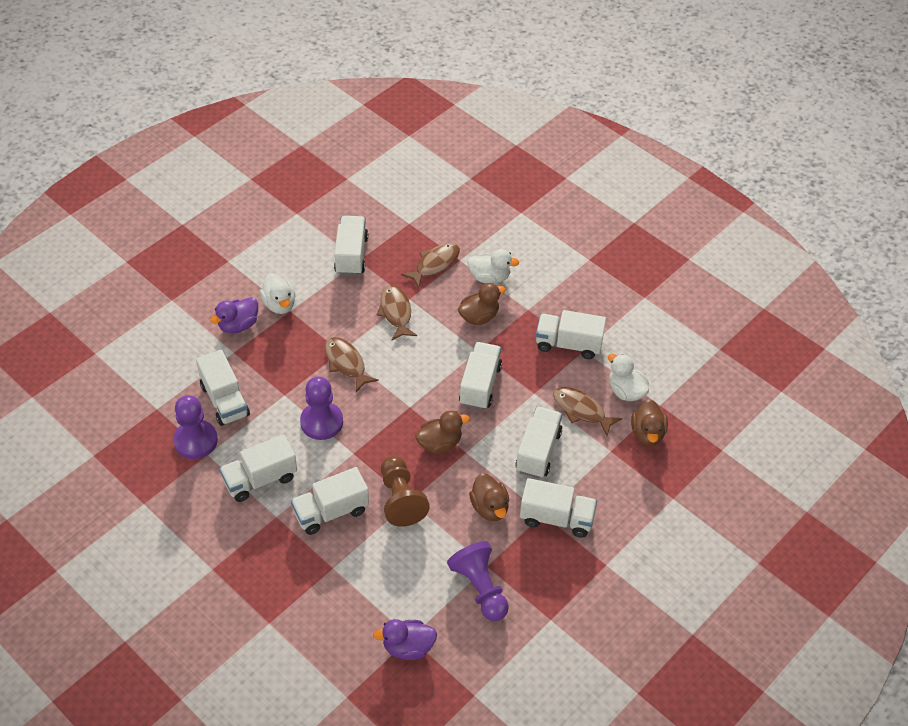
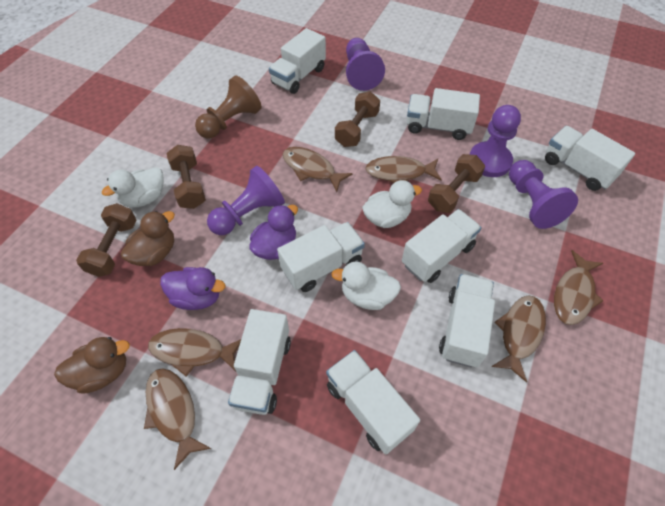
brown duck: [415,411,470,454] [458,283,506,325] [469,473,509,521] [631,399,668,446] = 4 -> [54,337,130,394] [121,211,175,266] = 2
brown dumbbell: none = 0 -> [76,203,137,277] [167,145,206,209] [335,92,380,147] [428,154,485,213] = 4
brown fish: [325,337,379,392] [377,285,417,340] [401,243,460,288] [553,387,622,436] = 4 -> [144,368,211,470] [148,328,241,377] [283,147,353,192] [365,156,442,183] [491,296,546,382] [554,250,604,325] = 6
purple pawn: [173,395,218,459] [300,376,343,440] [447,541,509,621] = 3 -> [207,166,285,235] [346,38,385,91] [469,105,521,177] [509,160,578,229] = 4

